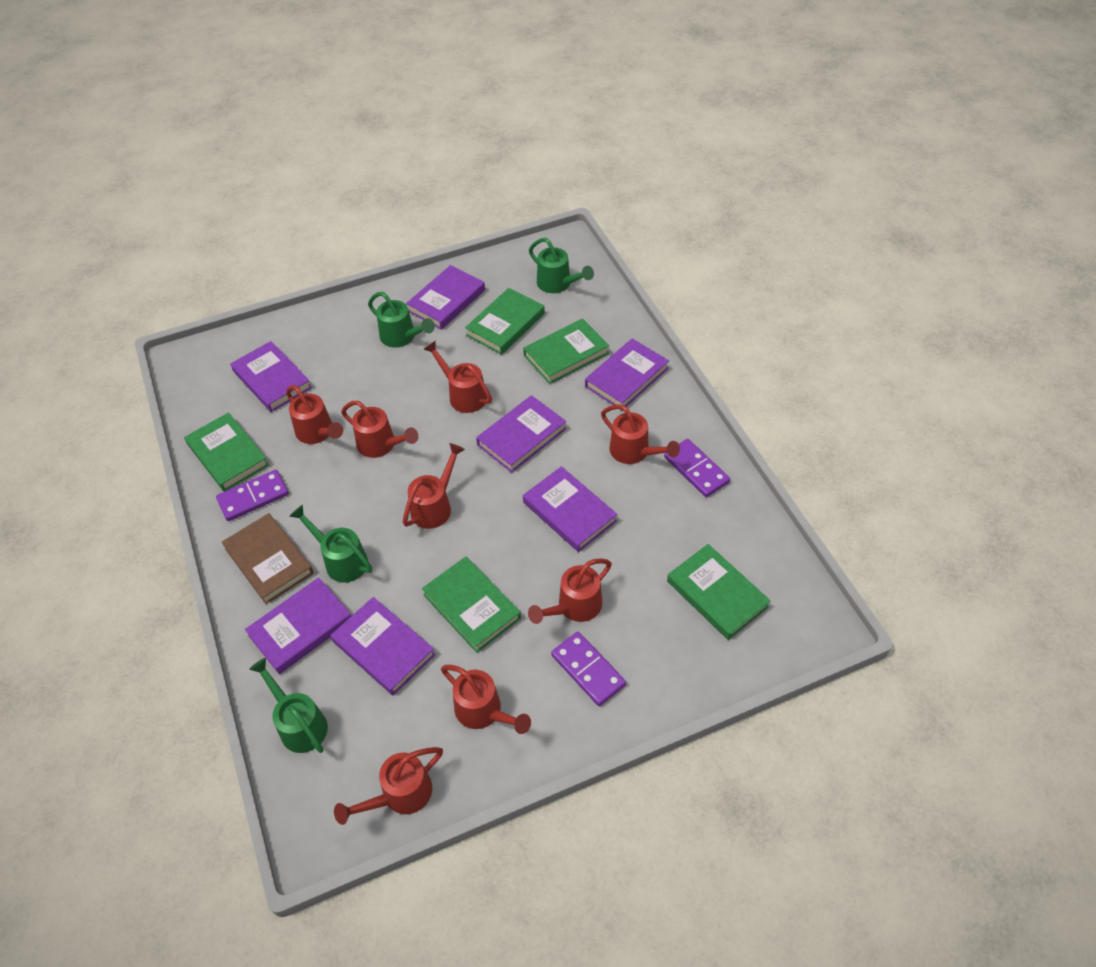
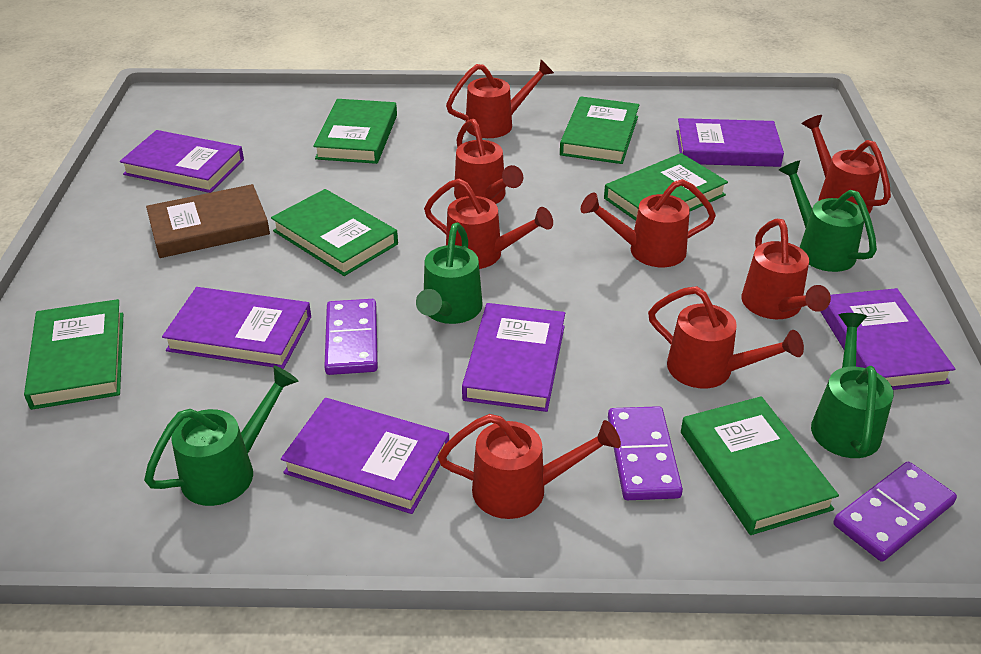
green book: [184,412,269,492] [422,556,521,653] [465,288,545,355] [523,318,609,384] [667,544,771,640] = 5 -> [24,299,123,410] [271,189,398,276] [313,99,397,164] [560,96,639,164] [604,153,728,221] [681,396,839,535] = 6
purple book: [230,341,312,412] [245,578,351,674] [330,597,435,695] [406,265,485,330] [476,395,567,473] [523,466,618,552] [585,338,669,410] = 7 -> [120,130,244,193] [162,287,311,369] [281,398,449,514] [462,303,565,412] [676,118,784,167] [820,288,955,390] = 6

